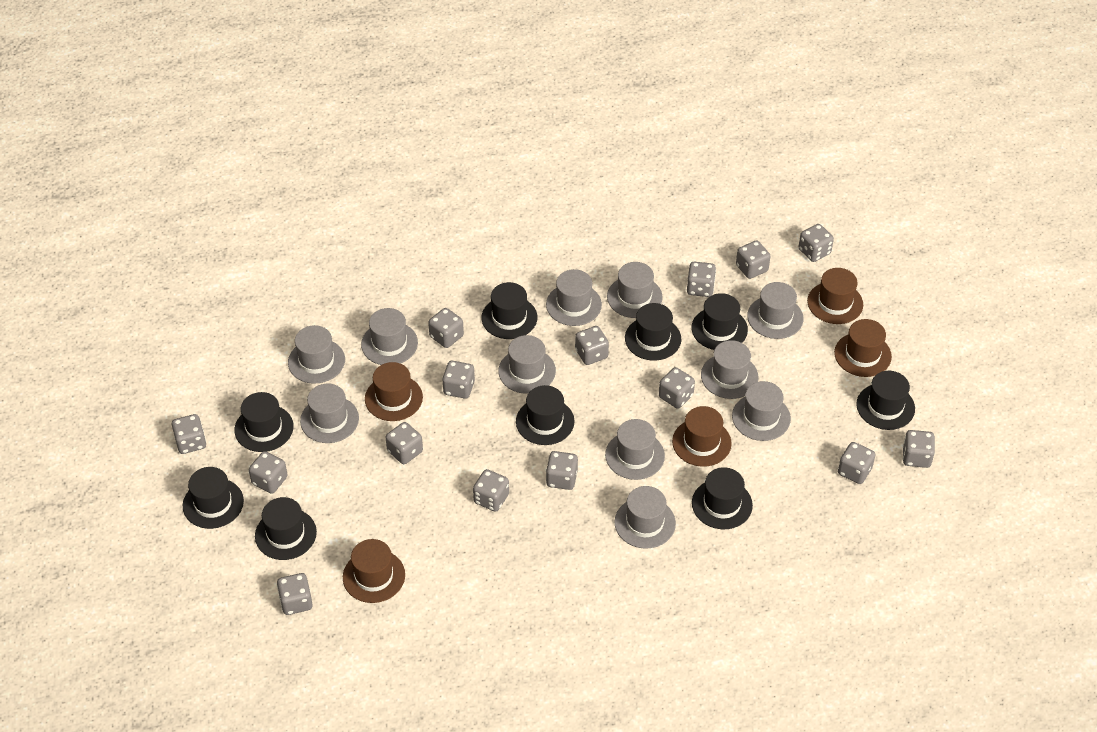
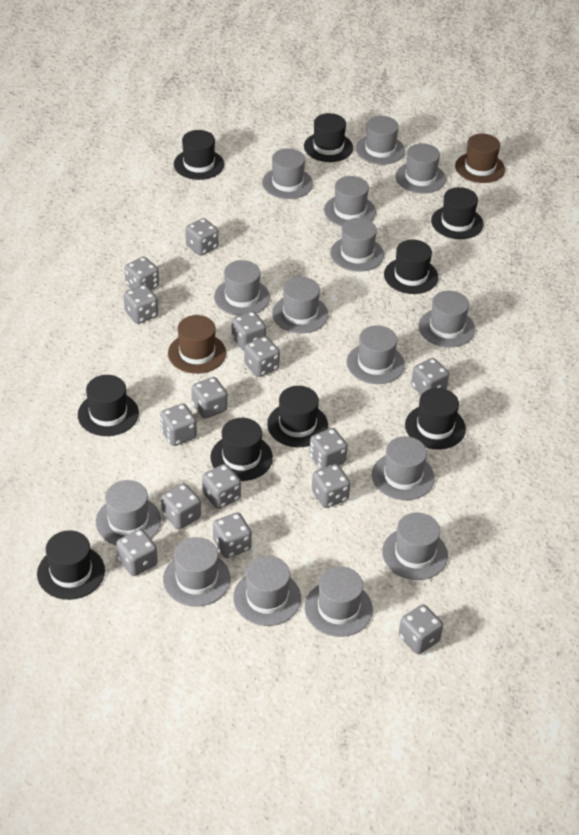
brown hat: [343,539,405,603] [365,362,423,421] [672,406,732,467] [807,268,863,324] [834,319,892,377] = 5 -> [168,315,226,374] [455,134,505,183] = 2
grey hat: [288,325,345,384] [300,384,359,443] [361,308,418,365] [498,335,556,394] [546,269,602,326] [605,419,665,480] [607,262,663,318] [614,486,676,549] [701,340,758,399] [732,381,791,441] [747,282,804,339] = 11 -> [96,480,161,545] [163,537,230,607] [214,260,270,316] [233,556,301,626] [262,149,313,199] [272,277,329,333] [305,566,373,637] [324,176,376,226] [330,218,384,272] [347,325,405,384] [356,116,405,165] [372,436,435,500] [382,512,448,580] [395,143,446,194] [419,291,475,347] = 15

